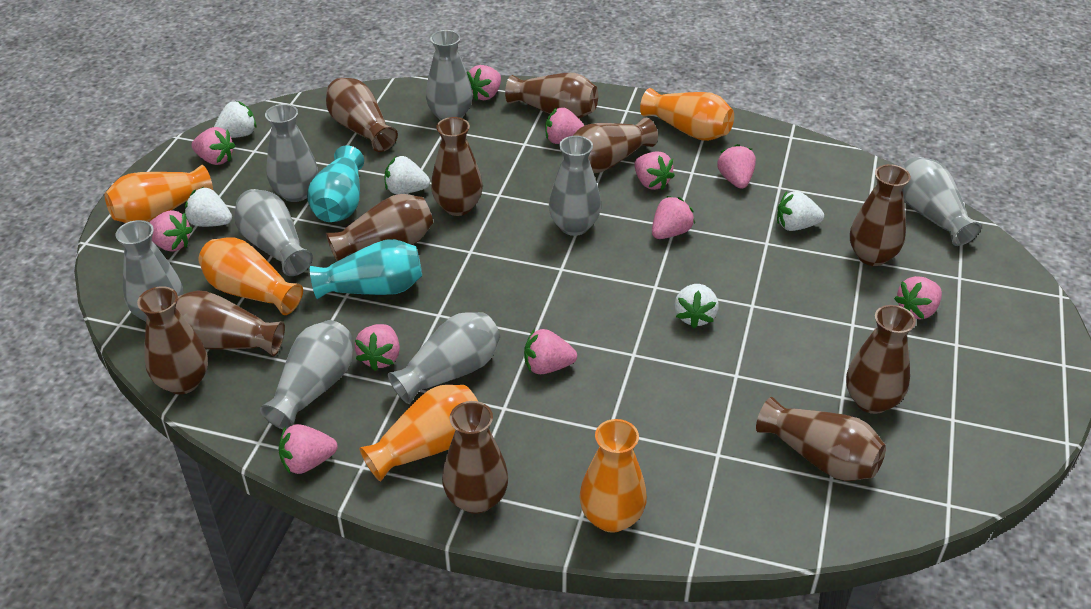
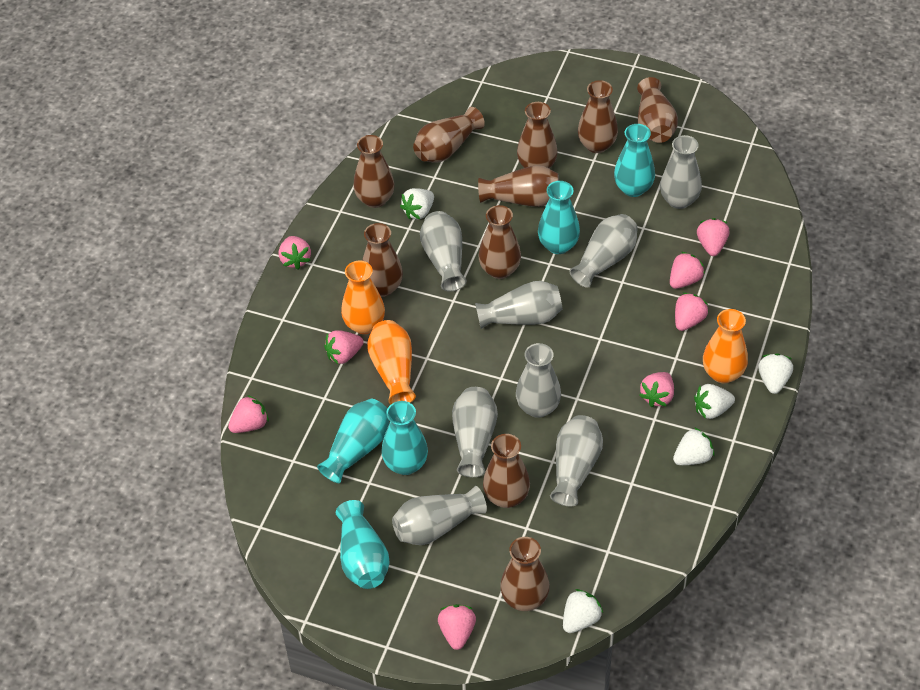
brown vase: [137,286,208,395] [176,291,285,356] [326,78,398,152] [326,194,433,261] [431,117,483,216] [442,401,508,514] [505,73,598,118] [573,118,658,173] [756,397,886,481] [846,305,916,414] [850,164,911,266] = 11 -> [353,135,394,208] [362,223,403,297] [413,107,485,163] [478,165,559,207] [478,205,521,279] [483,434,530,508] [500,537,550,611] [517,102,558,168] [578,80,618,153] [637,77,678,143] = 10
orange vase: [105,165,213,223] [198,238,303,315] [359,385,478,482] [579,419,647,533] [640,88,734,141] = 5 -> [341,261,385,334] [367,320,416,404] [703,309,748,384] = 3
pink strawberry: [149,210,193,252] [192,127,235,165] [279,424,337,474] [355,324,400,371] [467,65,501,101] [524,329,577,374] [545,107,585,144] [634,151,675,190] [652,196,695,239] [717,144,756,189] [894,276,942,320] = 11 -> [228,395,269,433] [279,236,311,270] [324,330,363,364] [438,604,476,650] [639,372,674,407] [670,252,705,289] [675,293,709,331] [697,218,730,256] = 8
turquoise vase: [307,145,364,222] [310,239,422,300] = 2 -> [317,399,389,483] [336,500,390,589] [382,401,428,475] [538,181,580,254] [614,124,655,197] = 5

